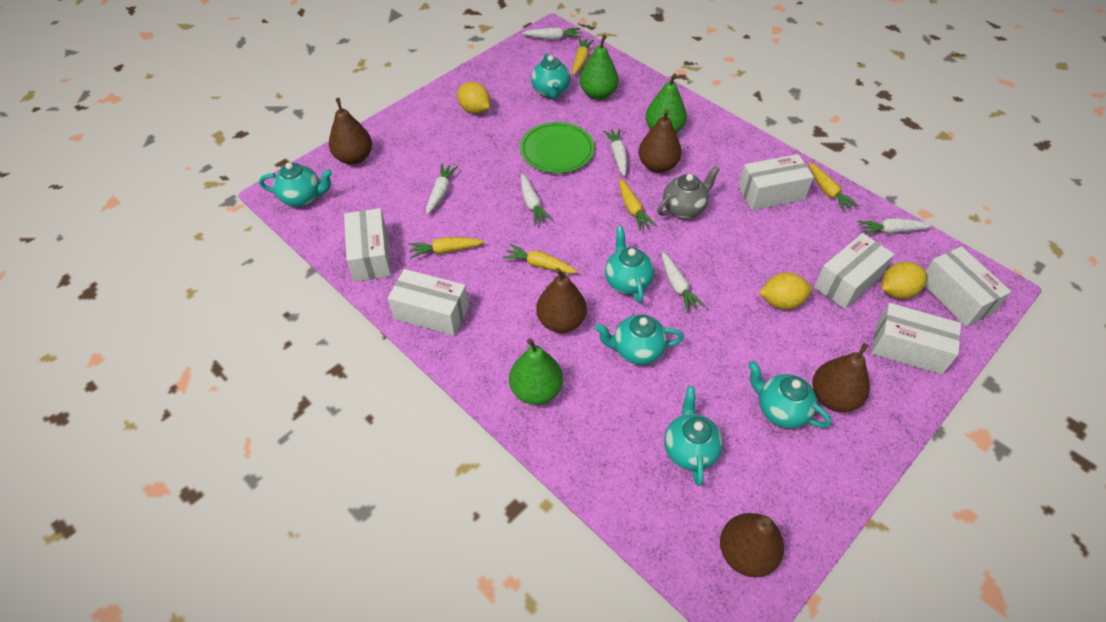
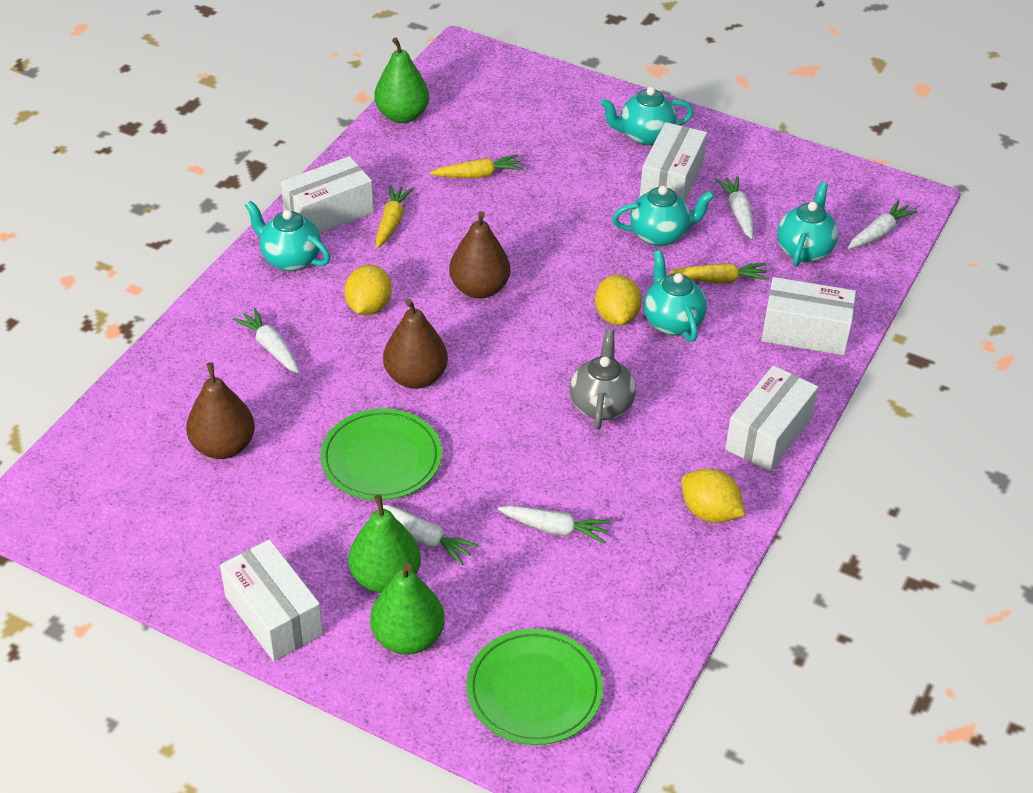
brown pear: [329,98,372,165] [536,268,587,333] [638,110,682,173] [720,513,784,577] [812,343,870,412] = 5 -> [186,362,255,459] [383,299,448,389] [449,211,510,299] = 3
green plate: [520,122,595,173] = 1 -> [320,408,442,500] [466,629,603,745] = 2
turquoise teapot: [259,162,332,207] [531,53,570,99] [595,314,684,365] [605,226,654,303] [664,386,723,486] [749,361,831,428] = 6 -> [245,200,330,272] [601,87,694,145] [612,186,714,246] [644,250,707,342] [777,182,838,267] = 5
white box: [344,208,391,282] [388,269,469,336] [738,154,814,210] [814,233,894,309] [872,303,961,375] [925,246,1011,327] = 6 -> [220,539,323,661] [281,156,374,233] [640,122,707,202] [725,365,818,472] [761,277,856,355] = 5
white carrot: [426,163,458,215] [521,174,553,225] [522,27,581,40] [603,129,627,176] [661,252,706,313] [857,218,933,235] = 6 -> [233,308,299,373] [383,504,478,565] [498,505,611,544] [715,176,754,239] [848,200,918,249] = 5
yellow carrot: [409,237,485,258] [503,244,578,274] [572,38,594,75] [619,179,657,231] [808,162,859,212] = 5 -> [376,185,413,248] [430,154,523,178] [669,263,769,283] = 3

